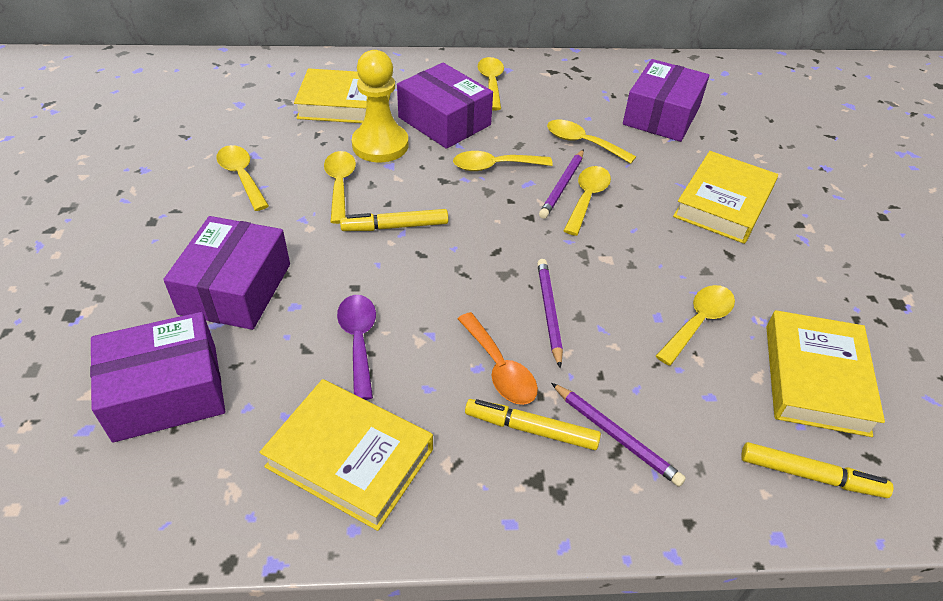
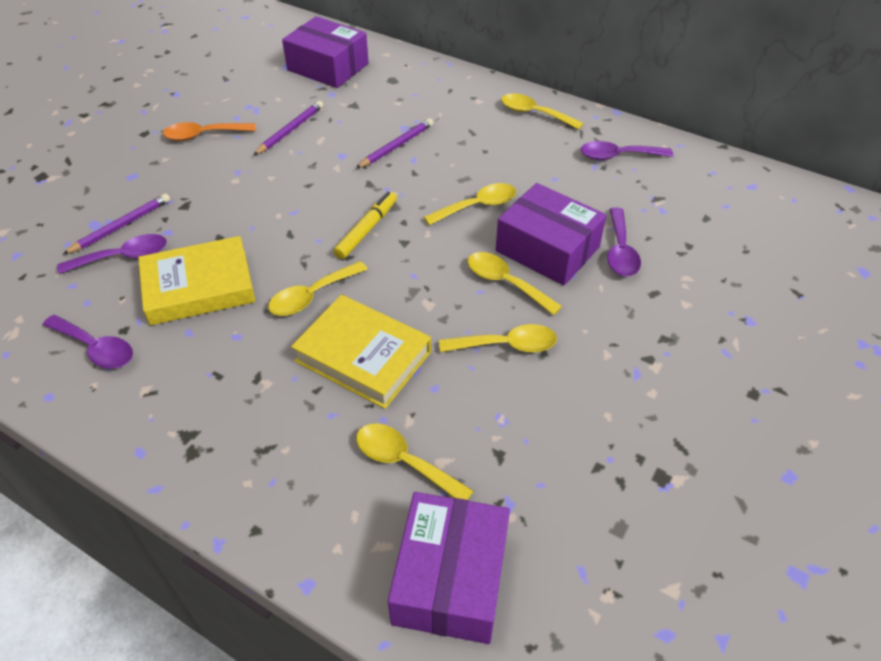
purple box: [90,312,225,442] [163,216,290,330] [397,63,493,149] [623,59,709,142] = 4 -> [282,16,369,88] [388,492,510,644] [496,183,607,286] = 3
purple spoon: [337,295,376,400] = 1 -> [43,315,133,369] [57,234,167,274] [580,141,673,160] [607,207,641,276] = 4
yellow book: [259,379,433,531] [294,68,391,123] [673,151,778,244] [766,310,885,437] = 4 -> [138,236,255,325] [291,295,431,409] = 2
yellow marker: [340,209,448,231] [465,399,601,450] [741,442,893,498] = 3 -> [333,192,397,259] = 1
yellow pawn: [352,50,408,162] = 1 -> none = 0
yellow spoon: [216,145,269,211] [324,151,356,224] [453,151,553,171] [478,57,504,110] [547,120,636,164] [564,166,611,236] [656,285,735,366] = 7 -> [268,261,368,316] [356,424,473,500] [424,183,516,225] [439,324,557,353] [467,252,562,315] [501,93,583,130] = 6

